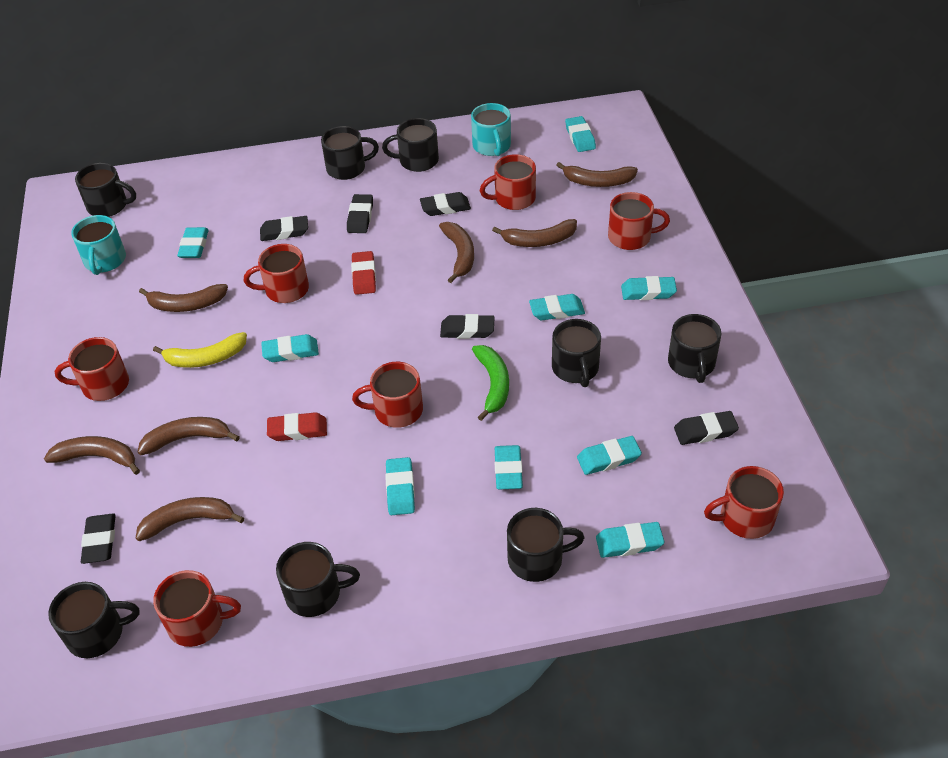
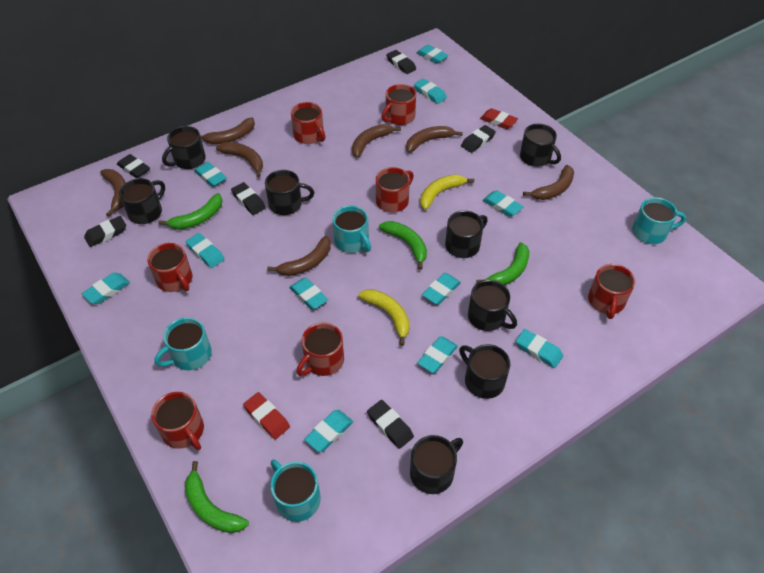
green banana: [472,345,509,421] = 1 -> [158,193,223,230] [185,461,249,533] [379,221,427,270] [476,242,530,285] = 4
turquoise eraser: [177,227,209,258] [261,334,319,362] [385,457,415,515] [494,445,523,490] [529,294,585,320] [565,116,596,152] [577,436,642,475] [596,522,664,558] [621,276,677,300] = 9 -> [82,273,130,304] [186,233,225,268] [194,162,227,187] [289,278,328,310] [304,410,353,452] [414,78,447,104] [416,45,449,64] [417,336,458,373] [422,273,461,305] [483,190,524,217] [516,329,563,368] = 11
turquoise mug: [71,215,126,275] [471,103,511,156] = 2 -> [154,317,212,371] [270,460,321,522] [332,205,371,253] [632,197,686,244] = 4
yellow banana: [153,332,247,368] = 1 -> [358,289,410,346] [420,174,474,210] = 2

